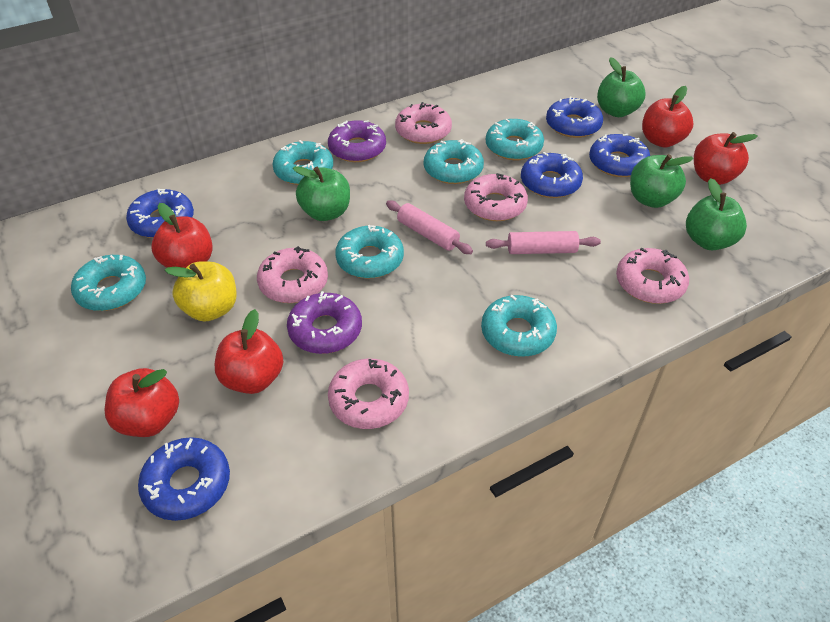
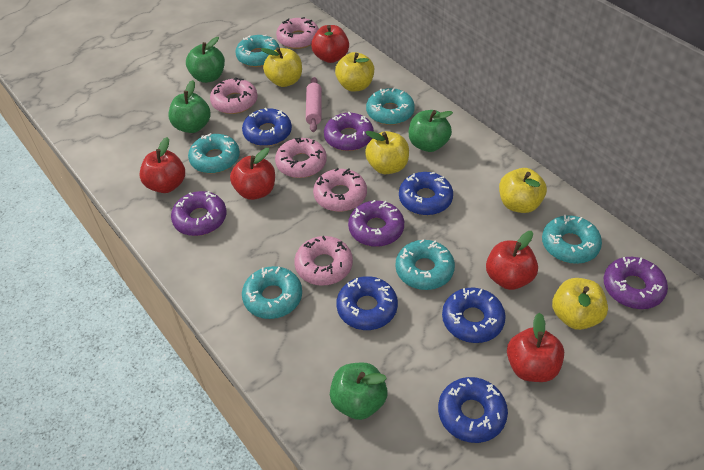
pink rolling pin: [386,200,473,254] [486,231,601,254] = 2 -> [306,77,322,132] = 1
purple donut: [287,291,362,354] [328,120,386,162] = 2 -> [171,191,226,236] [324,112,374,151] [348,200,404,247] [604,257,668,309] = 4
yellow apple: [165,261,237,321] = 1 -> [261,47,302,87] [335,52,374,92] [365,131,409,174] [499,168,547,213] [552,278,608,330] = 5

